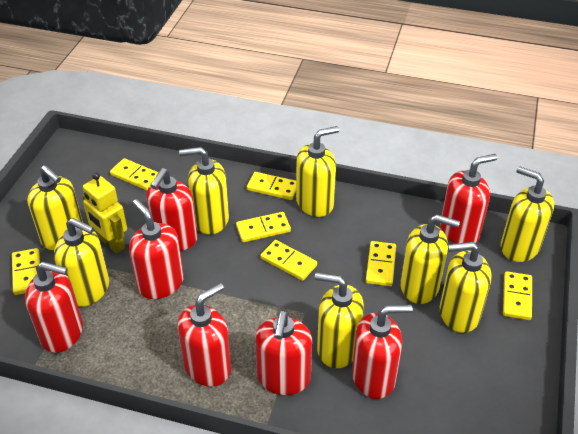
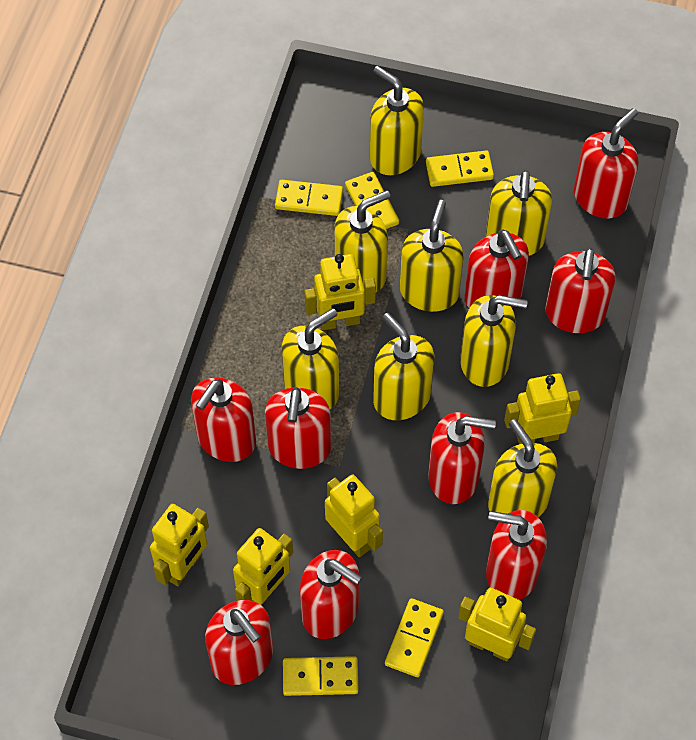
red soap dispenser: [25,262,83,353] [129,199,184,299] [146,168,198,251] [178,283,231,387] [255,310,312,395] [352,305,413,399] [440,154,497,244] = 7 -> [191,378,256,462] [205,600,273,685] [265,387,331,469] [300,550,362,639] [428,412,496,504] [465,230,529,308] [486,510,547,600] [545,248,616,333] [574,108,639,219] = 9
yellow domino: [12,248,40,295] [110,158,158,190] [236,212,291,242] [247,172,296,200] [260,240,317,281] [366,241,396,286] [503,271,532,320] = 7 -> [275,180,343,216] [283,656,358,696] [345,172,399,229] [385,598,444,677] [426,150,494,187] = 5
yellow robot: [82,173,127,254] = 1 -> [150,504,209,586] [233,528,293,605] [304,254,376,330] [325,475,383,557] [458,588,536,661] [504,373,581,444] = 6

